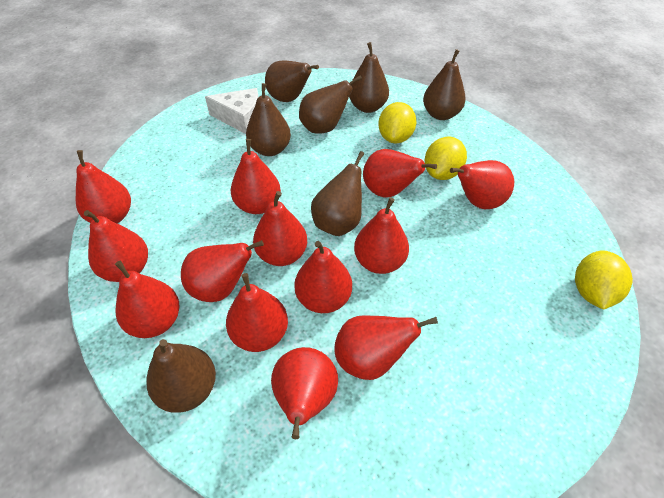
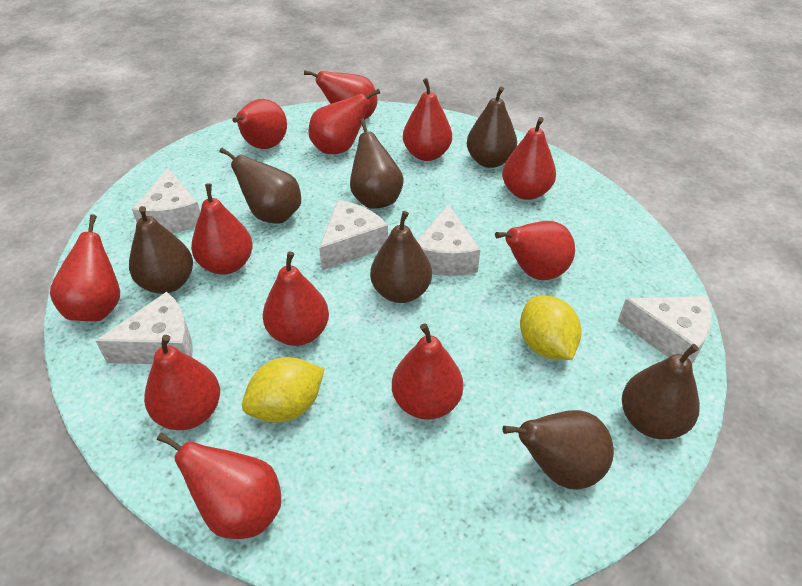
red pear: [76,150,131,223] [84,210,148,282] [115,261,179,338] [181,240,264,302] [226,273,288,352] [231,139,281,214] [253,191,307,266] [271,347,338,439] [294,241,352,313] [334,315,438,380] [354,197,409,274] [363,149,437,198] [450,160,514,209] = 13 -> [50,214,120,321] [144,335,220,430] [157,432,281,539] [191,183,253,275] [232,99,287,149] [263,252,329,346] [304,70,378,119] [309,88,380,154] [392,323,463,420] [403,78,452,161] [495,221,575,280] [502,117,556,200] = 12
white cheese: [205,88,258,134] = 1 -> [96,292,193,364] [132,168,200,233] [319,200,388,271] [417,204,480,276] [618,296,712,364] = 5
yellow lemon: [378,102,417,144] [425,137,467,180] [575,250,633,310] = 3 -> [242,357,324,423] [520,296,582,360] = 2

